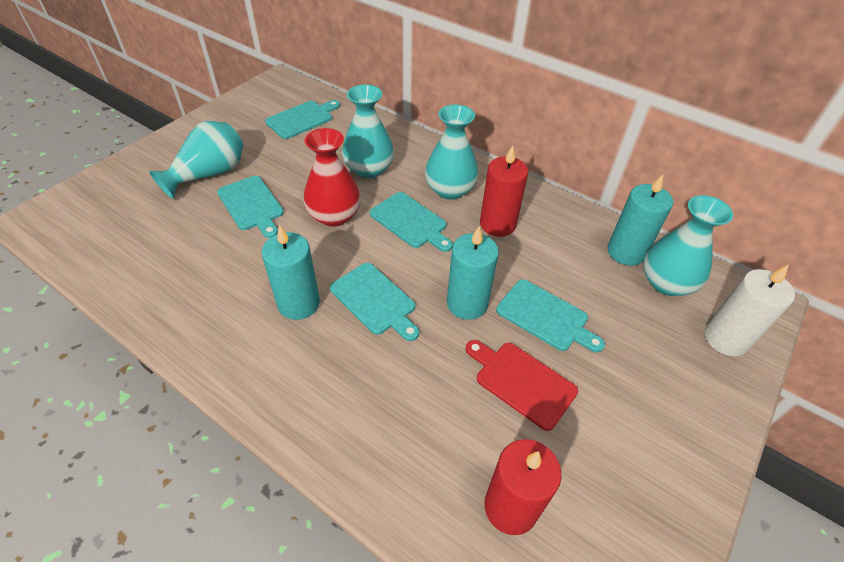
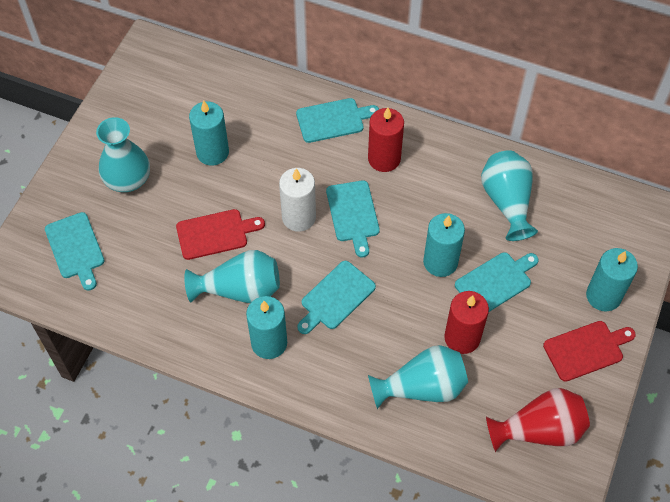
red cutting board: [466,340,578,431] = 1 -> [176,209,265,260] [543,321,636,382] = 2
turquoise candle: [262,225,320,320] [447,227,499,320] [607,174,673,266] = 3 -> [189,100,229,165] [246,296,287,359] [423,213,465,277] [586,248,638,311] = 4

